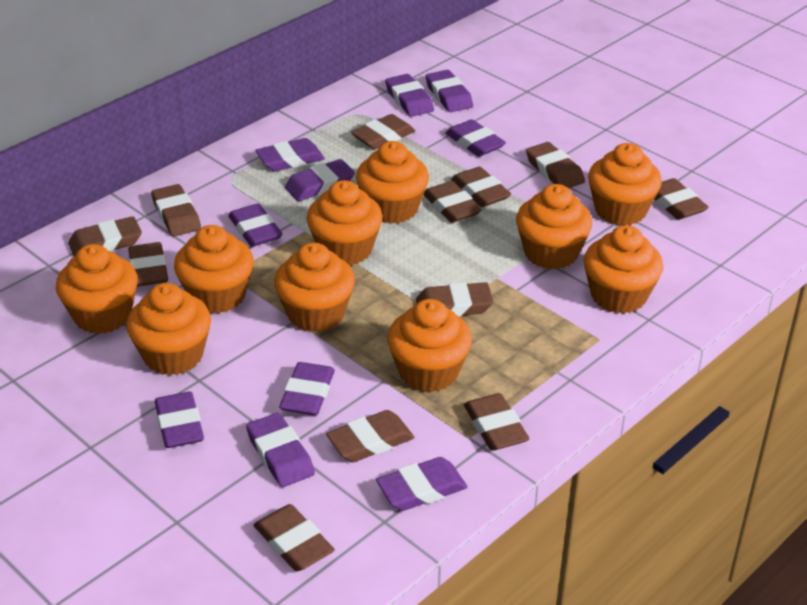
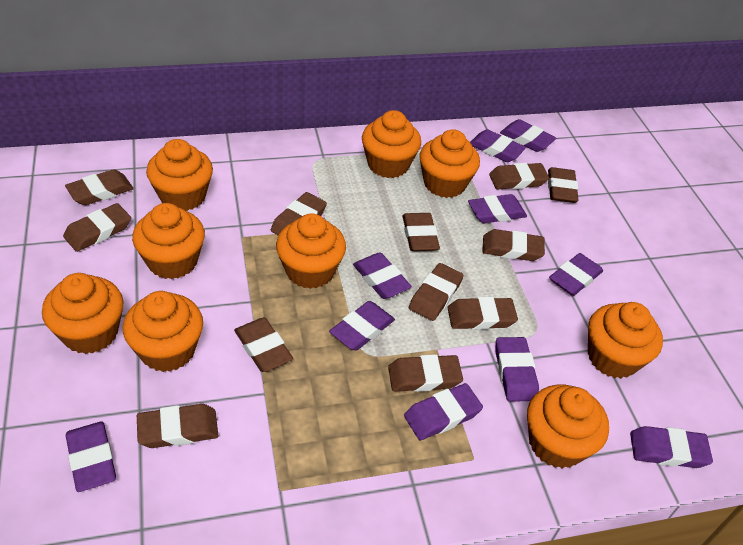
orange cupcake: [56,244,138,334] [127,283,211,376] [174,225,254,314] [274,243,355,332] [307,180,383,265] [356,141,429,224] [387,299,472,392] [516,184,592,270] [583,225,663,314] [588,143,662,225] = 10 -> [42,273,124,354] [123,291,203,372] [132,203,205,279] [146,139,213,211] [276,214,346,289] [362,110,421,178] [419,129,480,198] [527,385,609,469] [588,302,663,378] = 9

